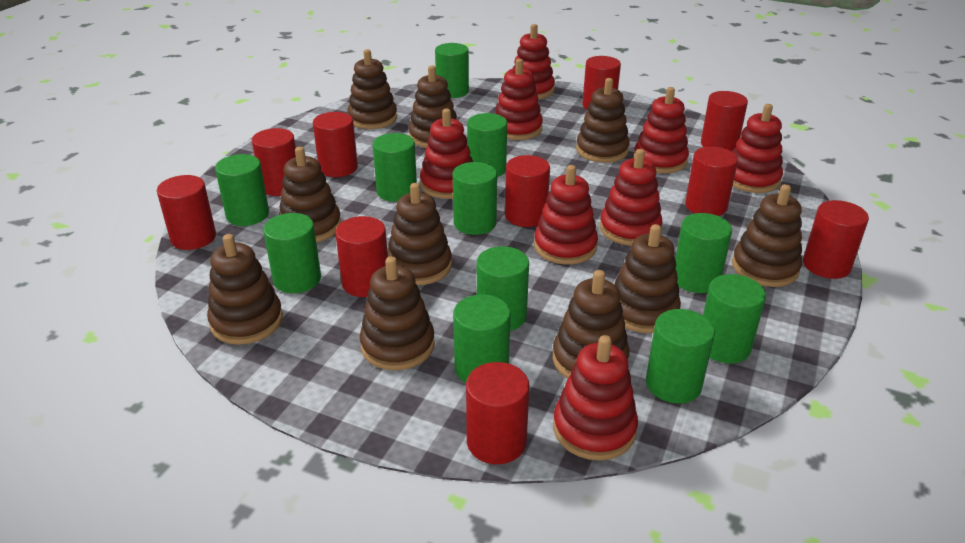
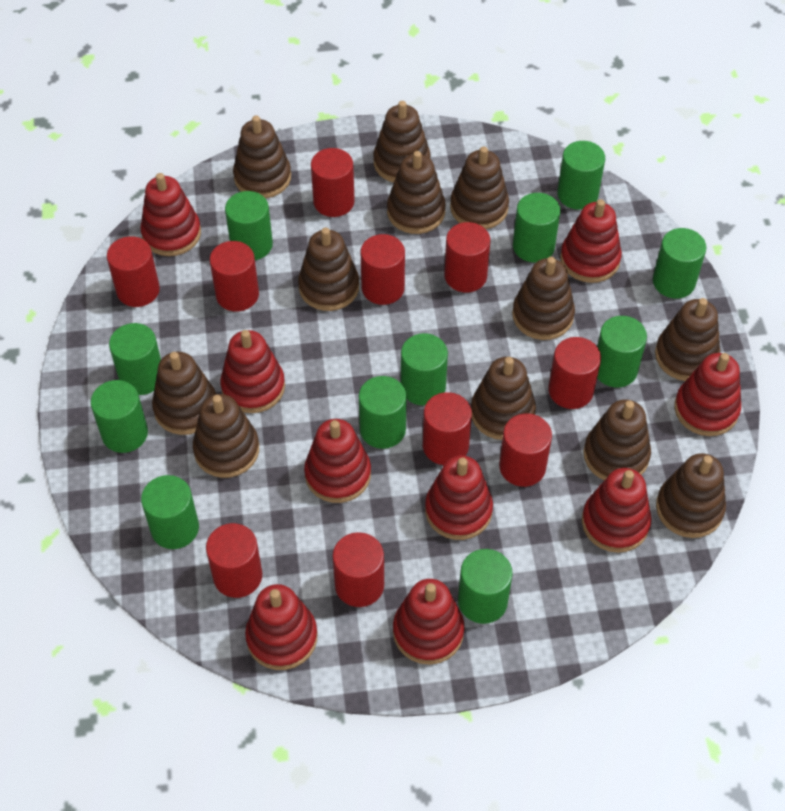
brown stacking toy: [207,234,283,345] [279,147,341,242] [347,49,397,129] [359,256,435,370] [387,183,452,285] [408,66,457,148] [553,270,630,379] [576,78,630,163] [614,224,681,333] [732,184,802,287] = 10 -> [152,352,216,435] [193,394,259,478] [233,116,291,198] [298,228,359,311] [373,101,431,183] [387,151,446,234] [450,146,509,229] [471,357,536,440] [512,257,575,340] [583,399,651,480] [655,298,720,381] [656,453,726,538] = 12
red stacking toy: [420,109,473,199] [494,59,543,140] [512,24,555,99] [534,165,598,265] [553,335,638,461] [600,149,663,246] [633,87,689,173] [732,104,783,193] = 8 -> [140,173,201,256] [220,330,285,413] [245,584,317,670] [304,419,371,503] [393,579,464,665] [425,455,493,540] [560,199,622,283] [582,468,652,553] [674,353,741,436] = 9

